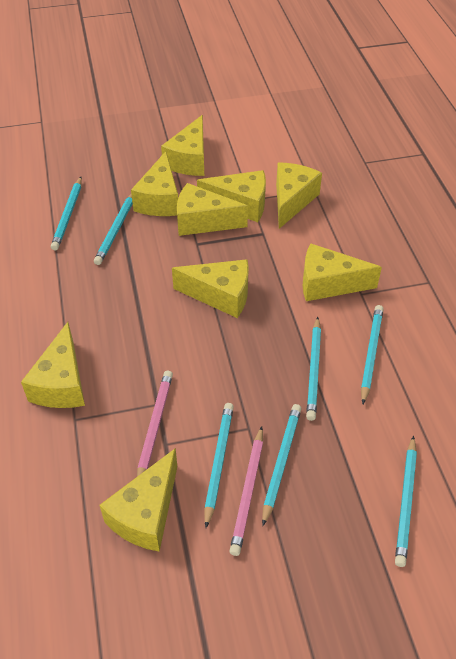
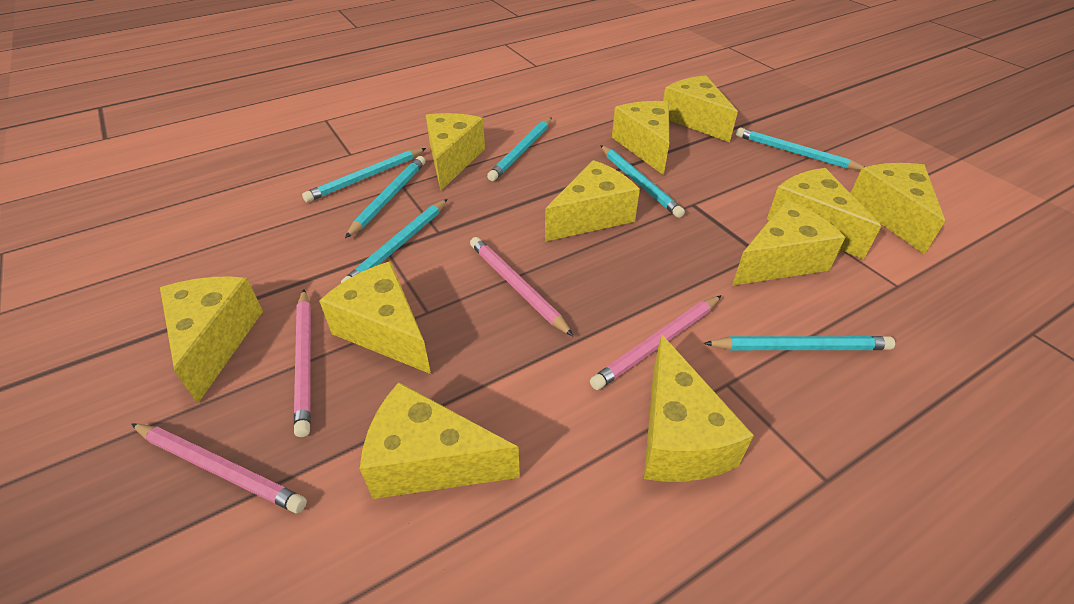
pink pencil: [137,371,173,476] [230,426,263,556] = 2 -> [131,424,307,513] [294,289,311,437] [470,237,574,337] [590,295,721,390] = 4
yellow cheese: [21,322,85,408] [99,448,177,552] [131,151,178,216] [161,115,204,176] [172,259,249,318] [177,183,248,236] [197,170,266,222] [276,162,322,229] [303,244,382,301] = 9 -> [160,276,263,403] [319,261,431,374] [360,382,520,499] [426,113,485,190] [545,160,640,242] [612,101,669,175] [644,334,754,482] [663,75,738,142] [732,200,846,286] [767,168,881,260] [851,163,945,255] = 11

